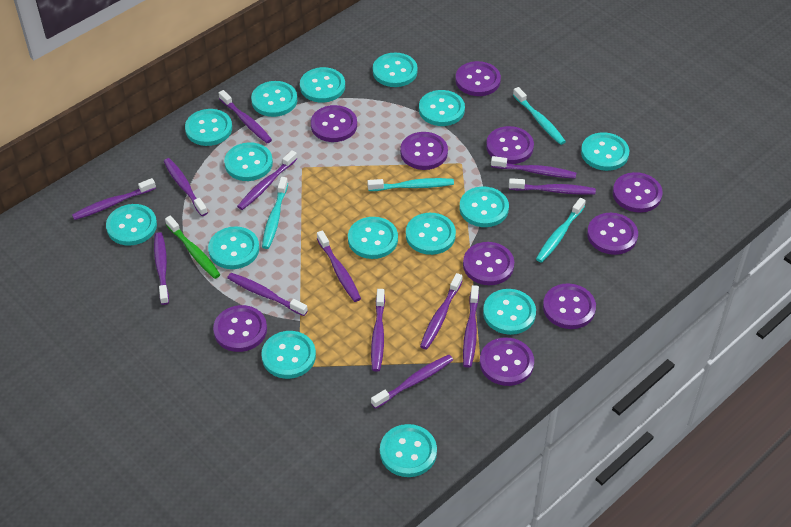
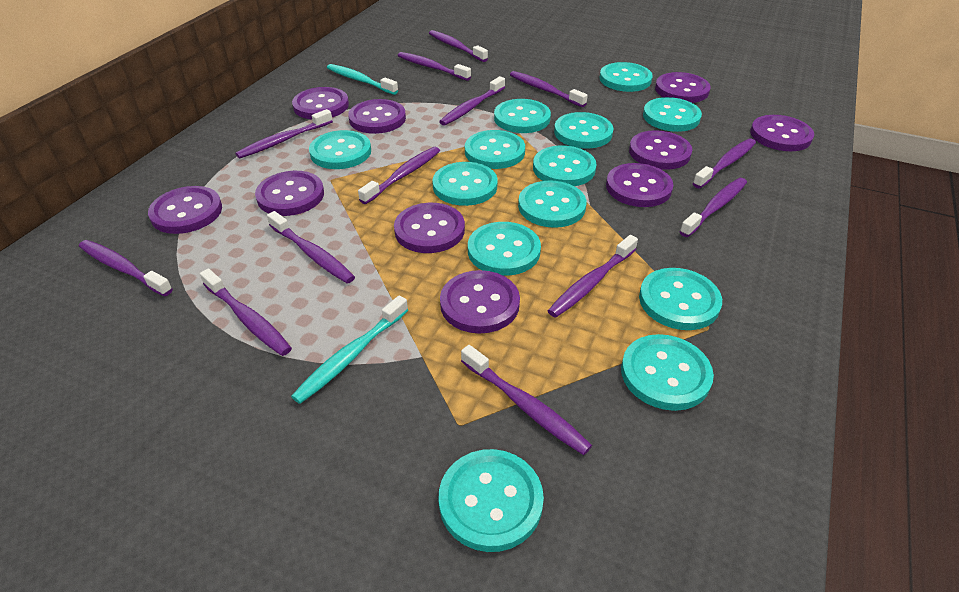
green toothbrush: [165,216,220,279] = 1 -> none = 0
turquoise button: [106,204,157,246] [185,109,232,146] [208,226,259,269] [224,142,273,181] [251,81,297,117] [261,331,316,379] [300,67,345,103] [348,217,398,259] [373,53,418,87] [380,424,437,477] [406,213,456,255] [419,90,465,126] [459,186,509,227] [483,289,536,335] [581,132,629,171] = 15 -> [309,130,371,169] [432,162,498,206] [439,449,544,552] [465,130,525,169] [468,222,541,276] [494,99,551,133] [518,181,586,228] [533,145,597,186] [554,112,614,148] [600,62,653,92] [621,334,714,411] [639,268,722,330] [643,97,702,132] = 13
turquoise toothbrush: [262,177,288,249] [367,178,454,191] [513,87,566,145] [536,198,586,263] = 4 -> [291,295,408,404] [327,64,398,95] = 2

